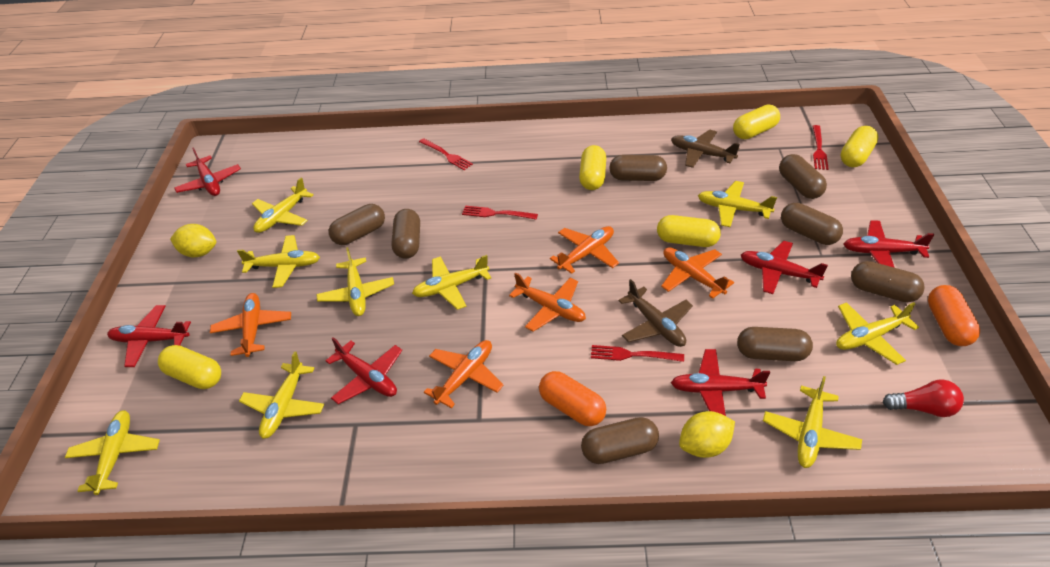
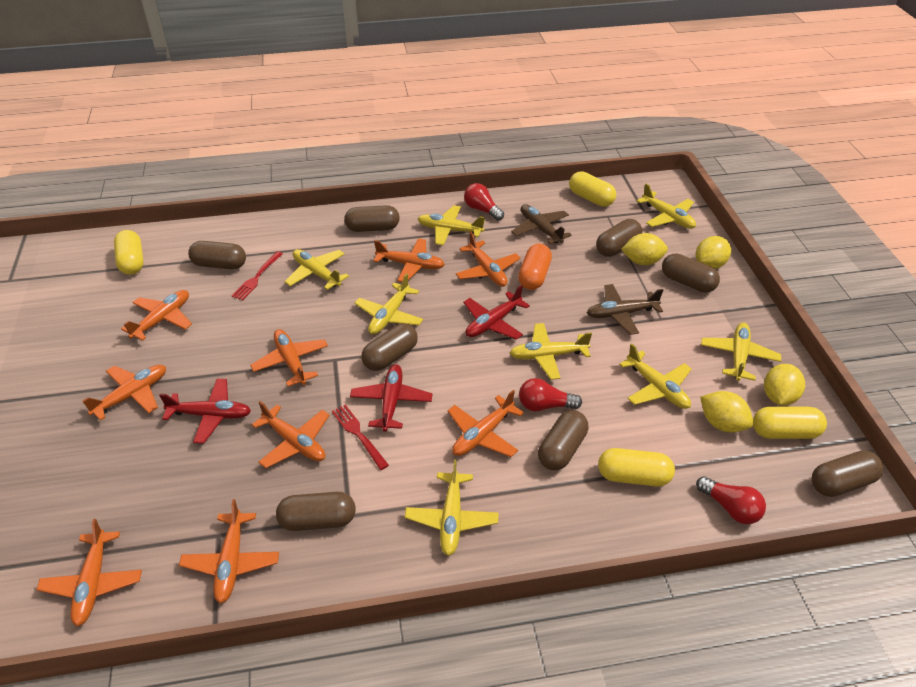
orange capsule: [539,371,606,426] [928,285,980,346] = 2 -> [518,244,552,290] = 1
orange plane: [210,293,291,357] [424,340,504,408] [509,272,586,331] [550,226,619,274] [661,247,734,299] = 5 -> [36,519,142,626] [82,365,166,421] [121,290,192,341] [179,499,279,604] [250,329,328,386] [252,401,330,468] [374,238,445,282] [448,390,524,457] [456,231,520,287] = 9
red fork: [419,138,473,170] [462,206,538,220] [591,345,684,362] [813,125,829,170] = 4 -> [232,252,283,300] [332,404,389,470] = 2
red light bulb: [883,379,964,417] = 1 -> [464,183,504,221] [519,378,582,411] [696,476,766,524] = 3
red plane: [107,305,191,367] [174,147,241,196] [326,337,402,404] [671,349,770,416] [741,241,828,294] [844,220,934,268] = 6 -> [159,379,251,444] [350,364,432,432] [463,285,530,340] = 3
yellow capsule: [158,345,221,389] [579,145,606,190] [657,215,721,247] [733,105,780,139] [841,126,878,167] = 5 -> [114,230,144,275] [569,171,616,207] [598,448,675,487] [753,407,827,439] = 4
yellow lemon: [170,224,216,257] [679,411,735,458] = 2 -> [621,233,668,265] [696,236,731,269] [700,391,753,432] [764,364,805,405] = 4
yellow plane: [65,410,160,495] [237,235,320,288] [239,351,324,439] [252,177,314,233] [316,247,394,316] [412,255,491,310] [698,181,777,227] [763,376,862,468] [836,302,919,365] = 9 -> [284,249,349,290] [354,273,423,335] [405,459,499,556] [418,205,485,246] [510,323,592,380] [619,343,692,409] [637,184,696,229] [701,322,781,381] = 8

